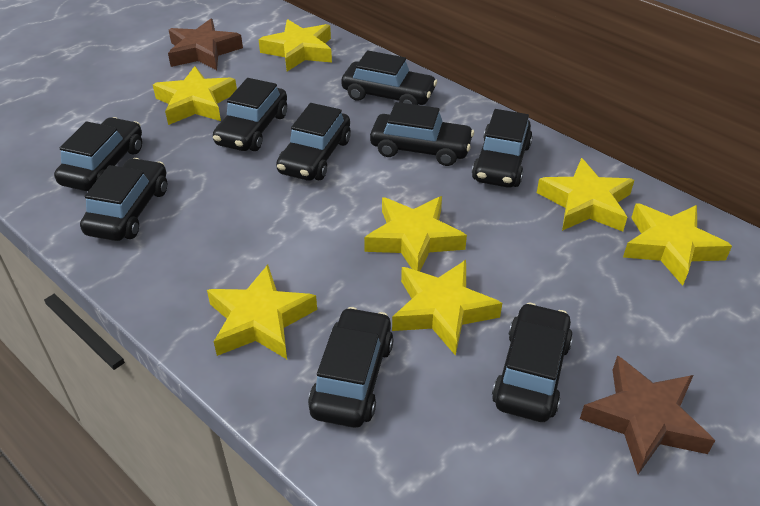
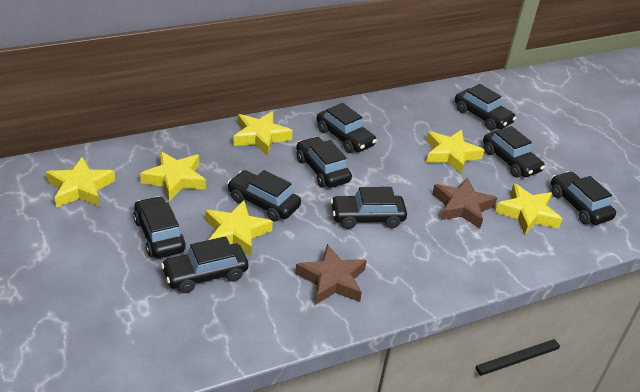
yellow star: [153,66,237,125] [207,265,317,359] [258,19,332,72] [364,196,467,271] [392,260,502,356] [537,158,634,232] [623,203,732,286] = 7 -> [46,157,115,207] [140,151,206,201] [205,200,273,256] [233,111,293,156] [426,130,484,174] [495,183,562,235] = 6

